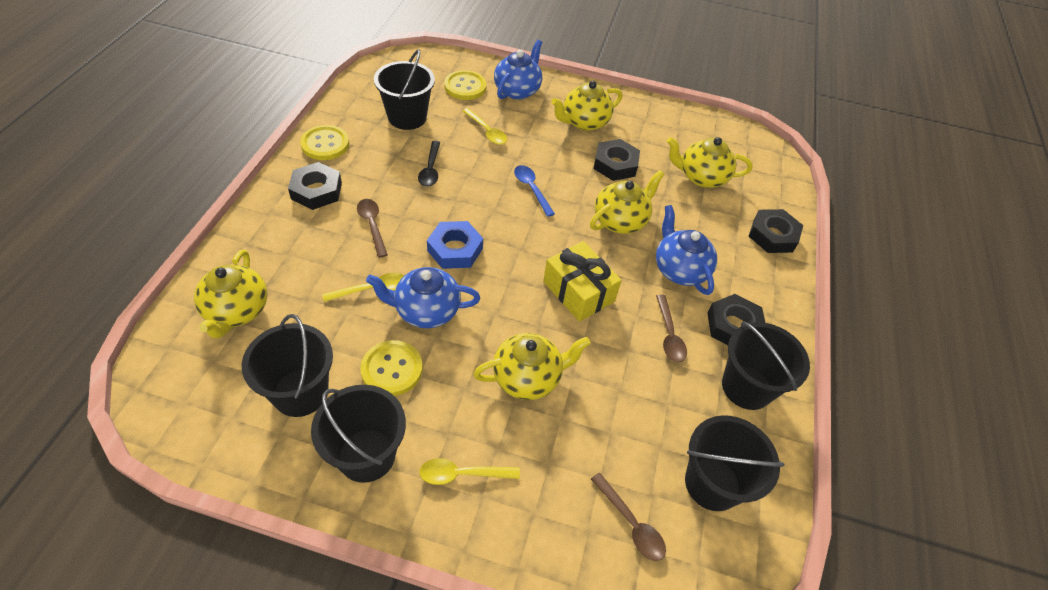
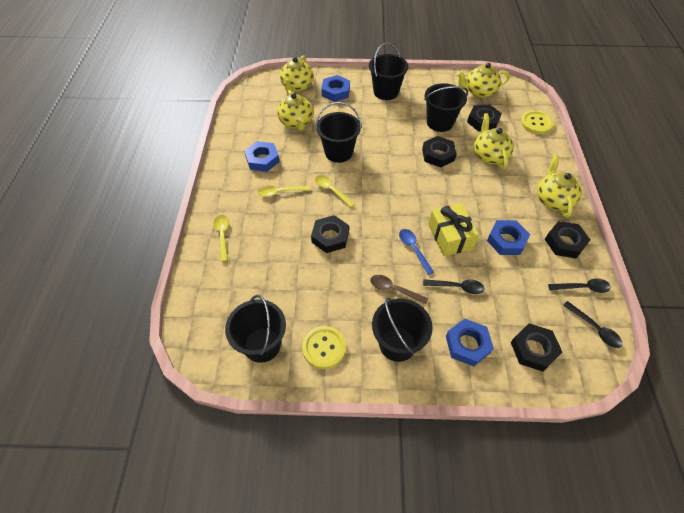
black nut: [288,162,342,210] [594,139,640,181] [707,294,765,345] [749,209,803,253] = 4 -> [311,215,349,253] [422,136,457,167] [467,105,502,132] [511,324,562,372] [545,221,590,259] = 5
black spoon: [418,141,440,187] = 1 -> [423,279,484,294] [548,278,611,293] [563,301,622,348] = 3
blue nut: [427,221,483,269] = 1 -> [244,141,280,172] [321,75,350,102] [446,319,494,366] [487,220,530,255] = 4
blue teapot: [366,267,480,328] [494,40,542,100] [656,205,717,295] = 3 -> none = 0
brown spoon: [357,199,388,258] [591,473,666,561] [656,295,687,362] = 3 -> [370,275,428,304] = 1
yellow button: [300,125,349,160] [360,340,423,396] [444,70,487,100] = 3 -> [302,326,346,369] [521,111,554,134] = 2

